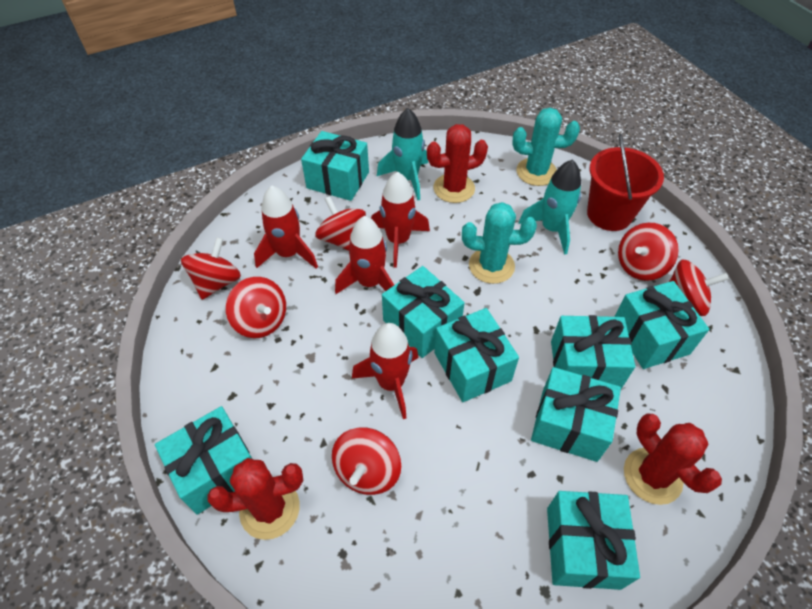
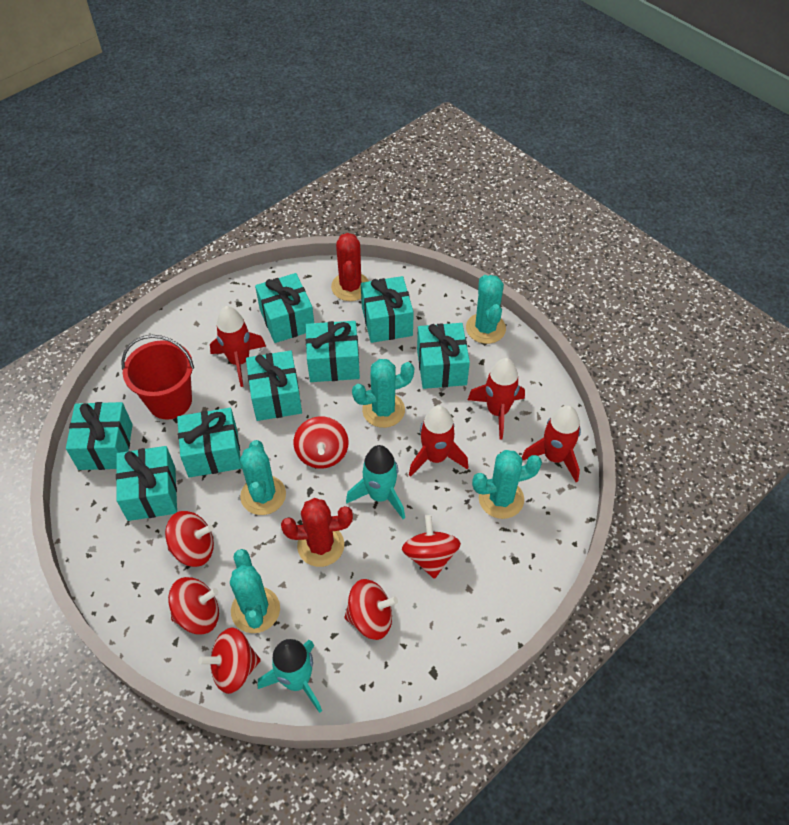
red cactus: [207,458,303,540] [427,124,488,203] [624,413,722,505] = 3 -> [281,498,353,567] [331,233,369,301] = 2
turquoise cactus: [462,202,537,284] [513,108,580,186] = 2 -> [230,549,280,633] [240,440,286,515] [352,359,414,428] [466,275,506,344] [472,450,542,519] = 5

